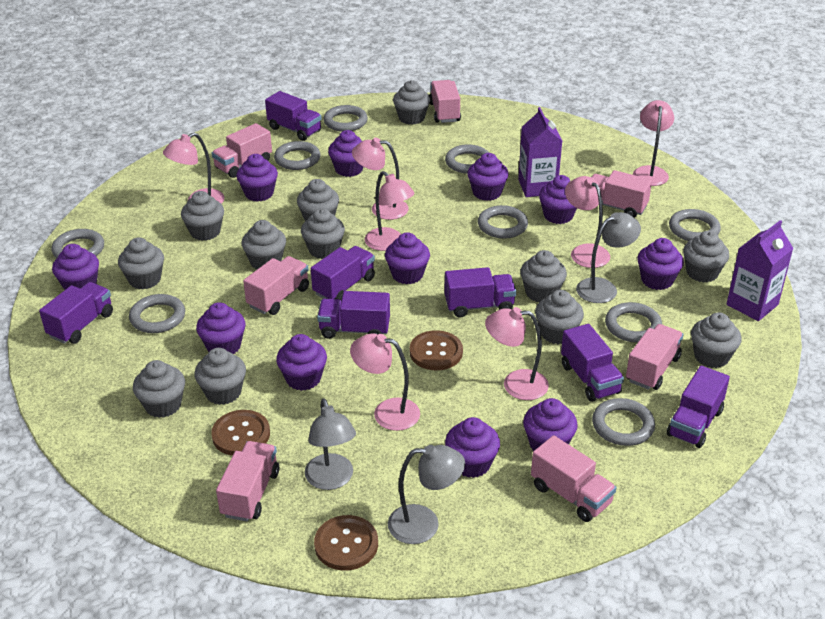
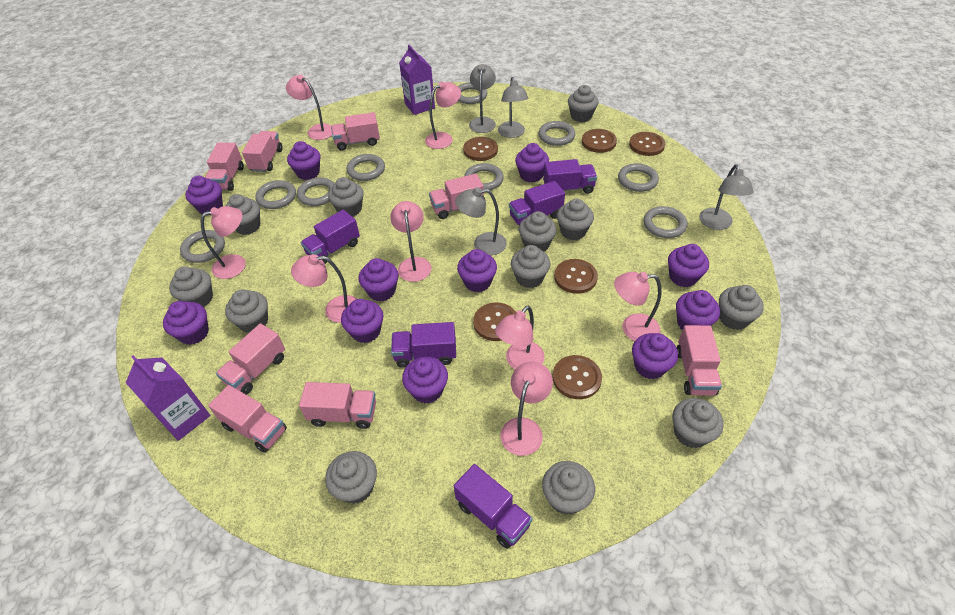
brown button: [211,410,270,456] [314,515,378,571] [410,330,463,370] = 3 -> [463,137,498,161] [473,302,516,341] [553,355,602,399] [554,259,598,294] [582,129,617,153] [629,132,665,156] = 6
grey lamp: [305,398,356,490] [388,445,465,544] [576,212,641,303] = 3 -> [455,187,507,255] [469,64,496,133] [498,77,529,138] [699,164,754,230] = 4
pink lamp: [163,133,225,204] [350,333,420,431] [352,138,409,220] [365,171,415,251] [485,307,549,400] [565,176,610,268] [633,100,674,186] = 7 -> [201,206,246,279] [286,75,332,140] [291,254,357,323] [390,201,431,282] [425,82,461,149] [495,306,545,369] [500,361,553,456] [614,272,662,341] = 8
pink truck: [212,123,272,178] [216,441,279,522] [243,256,309,315] [429,80,461,123] [531,435,616,522] [592,170,652,218] [626,324,683,390] = 7 -> [205,143,244,191] [208,385,287,453] [216,323,285,395] [242,131,283,172] [299,382,376,429] [331,112,380,151] [429,174,484,219] [677,325,722,395] = 8
purple truck: [39,282,113,344] [265,91,322,141] [311,246,375,301] [317,291,390,339] [444,267,516,318] [561,324,624,402] [667,366,730,448] = 7 -> [301,210,360,264] [391,322,456,368] [454,464,532,549] [509,181,565,225] [543,159,597,194] = 5

